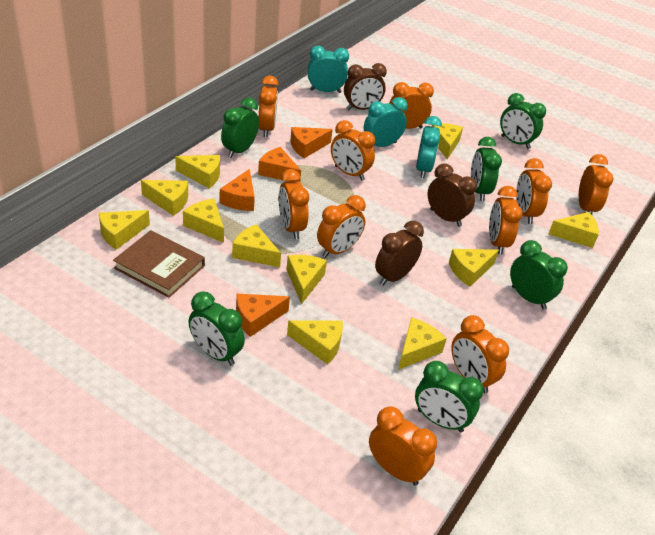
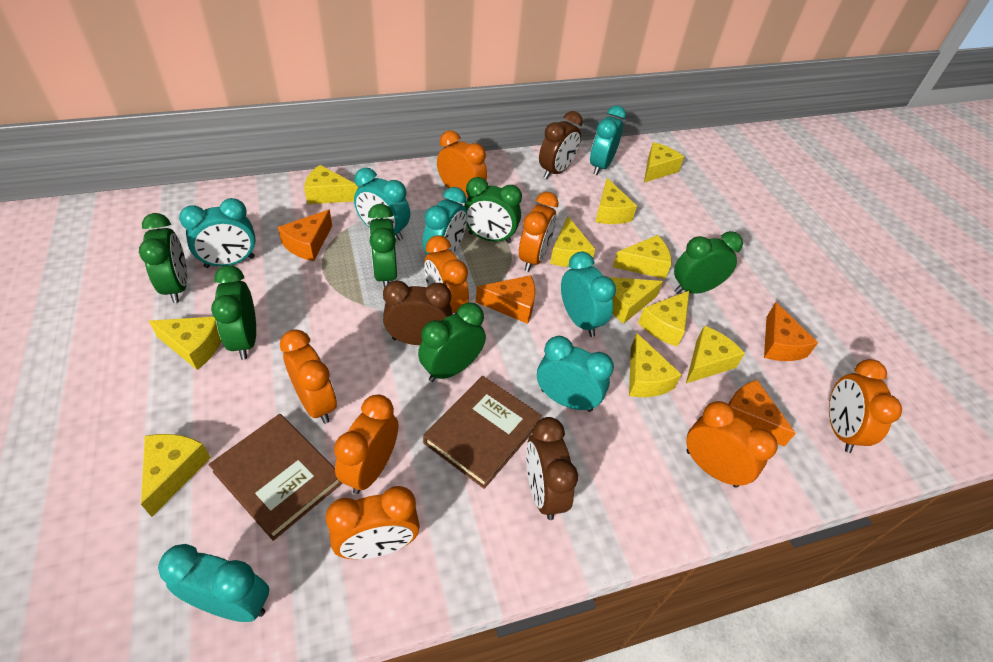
brown book: [113,230,205,298] = 1 -> [208,414,343,541] [423,376,542,489] = 2
orange clock: [259,75,279,137] [278,169,309,239] [317,195,366,258] [331,120,375,181] [369,407,437,486] [389,82,434,129] [451,315,509,393] [489,186,523,255] [516,158,552,224] [579,154,613,215] = 10 -> [280,329,337,424] [326,486,420,559] [334,394,398,494] [424,235,469,315] [437,130,487,197] [519,192,559,272] [686,401,778,488] [829,359,902,453] = 8
turquoise clock: [308,46,349,93] [364,97,408,147] [416,116,442,178] = 3 -> [158,544,269,622] [179,198,256,268] [354,168,410,241] [422,187,467,254] [537,336,614,412] [561,252,616,337] [590,105,626,175] = 7

